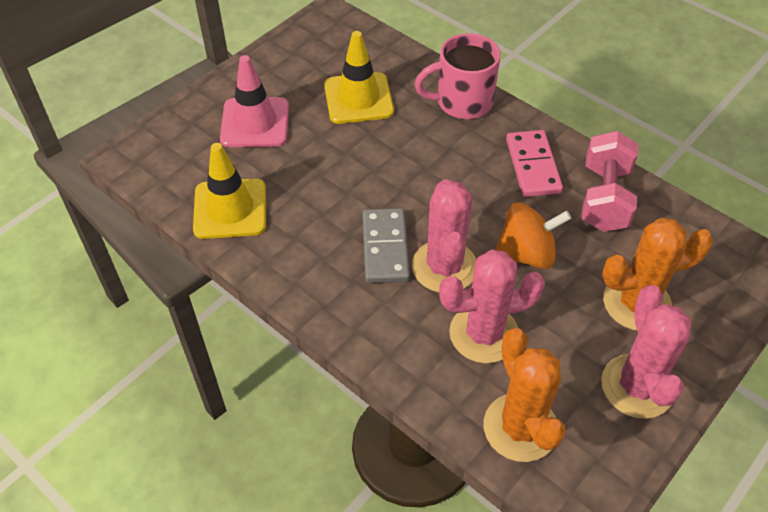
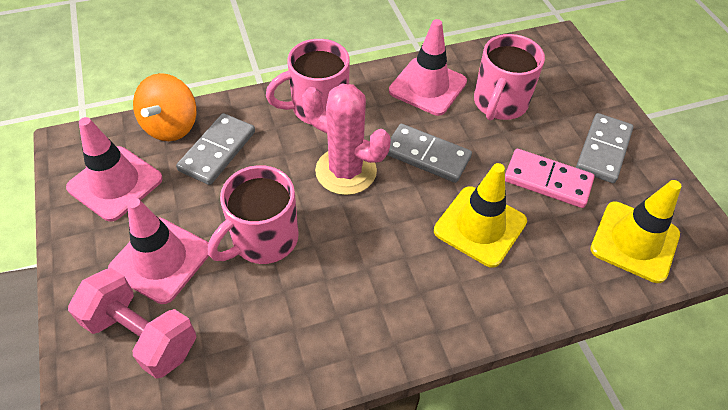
grey domino: [362,208,410,283] = 1 -> [176,113,255,185] [387,124,472,183] [576,113,634,183] = 3
orange cactus: [484,328,566,462] [602,218,713,331] = 2 -> none = 0
pink cactus: [412,179,476,293] [439,250,545,363] [601,285,692,419] = 3 -> [302,84,391,195] = 1
pink mug: [415,33,501,119] = 1 -> [208,165,299,264] [266,39,350,125] [474,34,545,121] = 3
pink traffic cone: [220,55,289,147] = 1 -> [66,117,163,221] [108,198,209,304] [389,19,467,116] = 3

